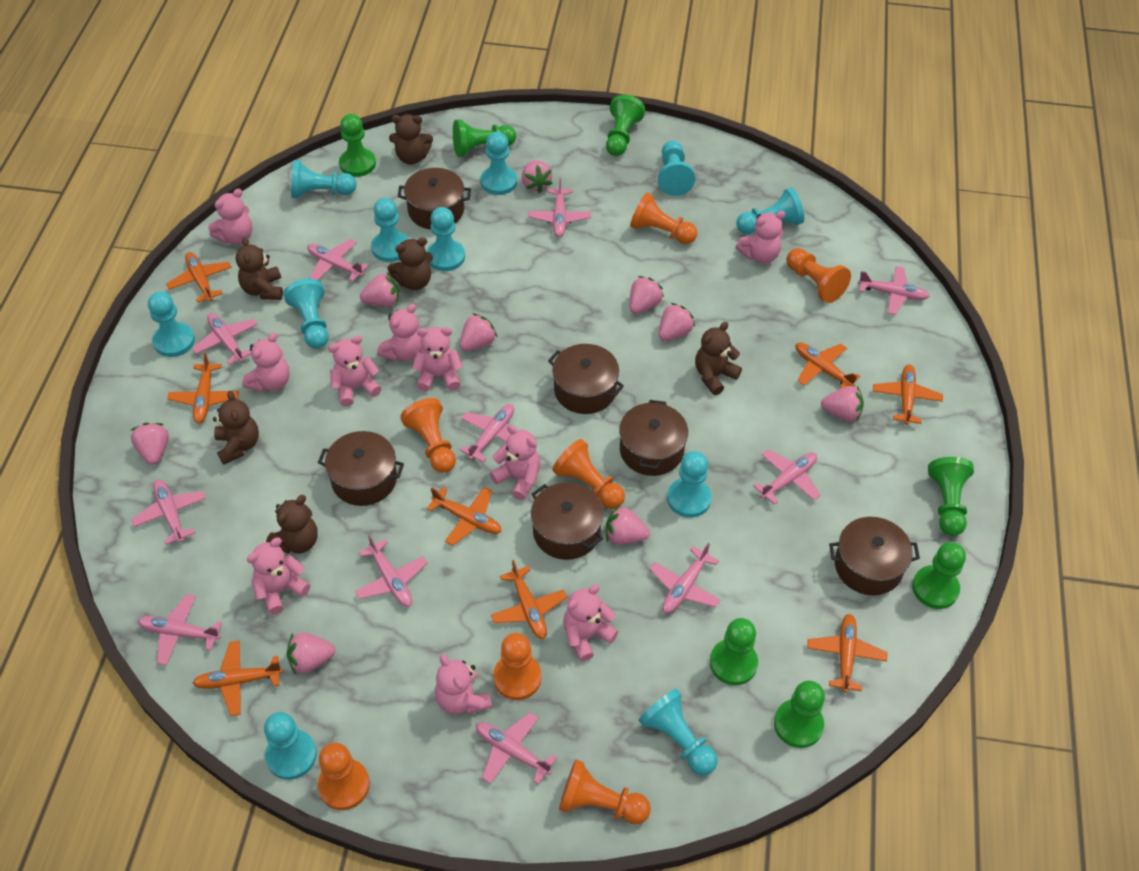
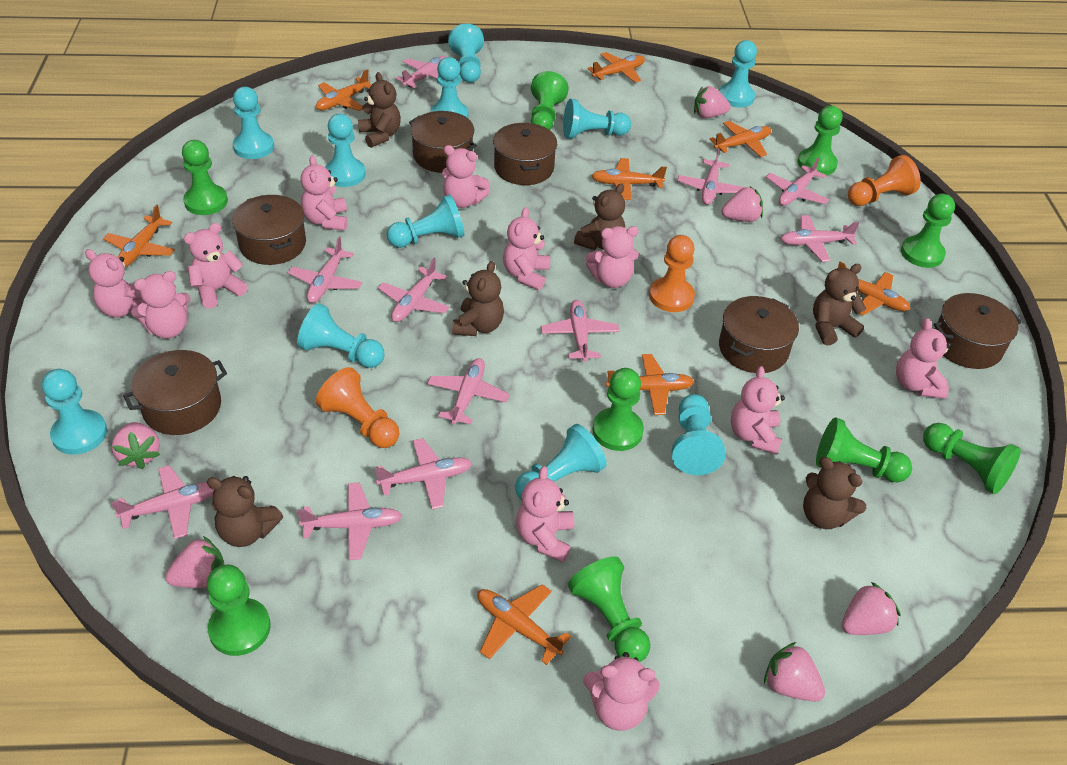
green pawn: [339,114,376,177] [453,119,516,157] [606,95,645,156] [710,618,758,685] [774,681,825,748] [912,542,966,609] [928,457,974,536] = 7 -> [182,140,228,215] [207,565,271,656] [531,71,569,130] [568,557,651,662] [592,368,644,451] [797,105,842,175] [816,417,912,482] [901,194,955,268] [923,423,1021,494] = 9
orange pawn: [318,743,370,810] [400,398,456,473] [493,633,542,700] [552,439,625,509] [559,759,651,824] [630,192,697,244] [786,248,851,303] = 7 -> [316,367,399,448] [649,235,695,312] [848,155,921,206] = 3
pink strawberry: [131,423,169,465] [287,633,335,675] [360,272,399,307] [459,313,498,352] [522,160,553,193] [606,505,650,545] [630,276,664,314] [659,303,695,341] [821,386,864,421] = 9 -> [112,422,160,469] [165,536,224,588] [694,86,731,118] [722,187,763,222] [764,642,825,701] [842,582,900,635] = 6
pink teddy bear: [208,189,252,244] [242,332,290,392] [247,538,310,615] [328,335,381,407] [377,304,423,362] [412,327,463,392] [435,654,492,714] [490,425,541,500] [563,584,618,662] [736,211,785,263] = 10 -> [85,249,145,318] [131,271,191,338] [184,223,248,309] [300,155,347,231] [442,145,490,208] [503,207,550,290] [516,466,574,562] [583,652,660,731] [586,226,639,288] [731,366,785,455] [896,318,951,399] = 11

